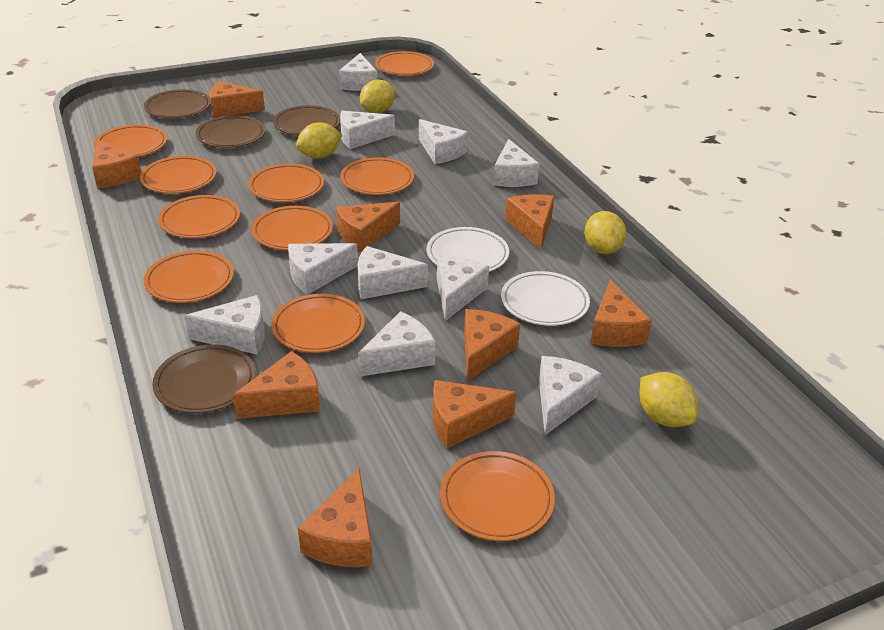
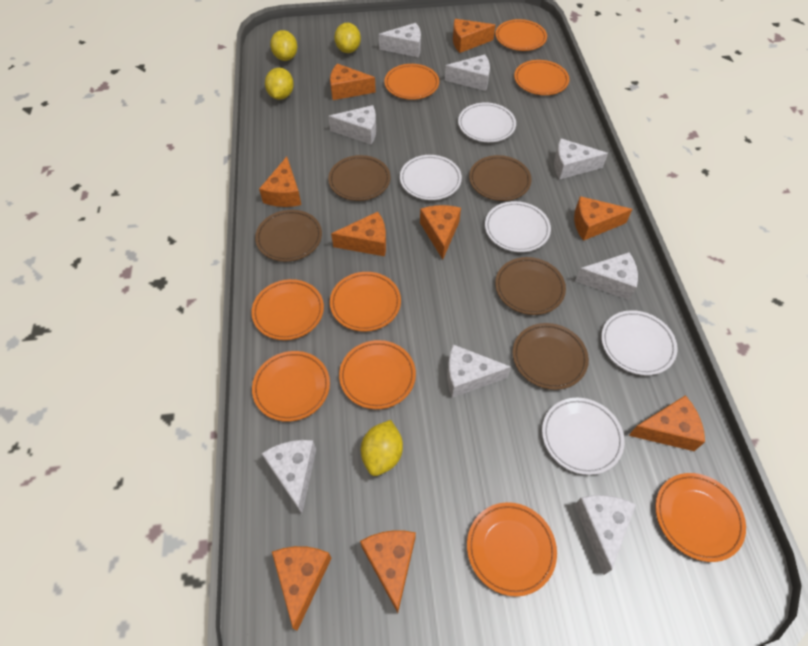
brown plate: [144,89,211,118] [152,344,256,413] [196,116,265,148] [273,105,340,136] = 4 -> [255,210,322,262] [328,155,390,201] [469,155,532,201] [495,257,566,315] [513,323,589,390] = 5
orange plate: [94,125,167,157] [140,156,216,194] [144,251,234,303] [158,195,240,238] [248,164,324,202] [251,206,333,250] [271,294,365,353] [340,157,414,195] [375,51,434,76] [440,451,555,541] = 10 -> [251,279,324,340] [252,351,330,422] [330,272,401,332] [339,340,416,409] [384,64,439,100] [467,502,557,596] [495,19,547,51] [514,60,570,95] [655,473,746,562] = 9
white cheese: [184,295,265,354] [288,243,358,295] [339,53,377,91] [340,111,395,149] [358,246,428,299] [358,311,435,377] [419,119,468,164] [437,256,489,321] [493,139,540,187] [539,356,601,435] = 10 -> [261,440,316,514] [328,105,376,145] [379,23,421,57] [445,54,490,91] [447,344,511,398] [554,139,608,180] [574,495,636,575] [575,252,638,300] = 8
white plate: [427,227,509,272] [501,271,590,326] = 2 -> [400,155,462,200] [458,102,516,142] [485,201,551,252] [542,398,625,475] [601,310,678,375] = 5

